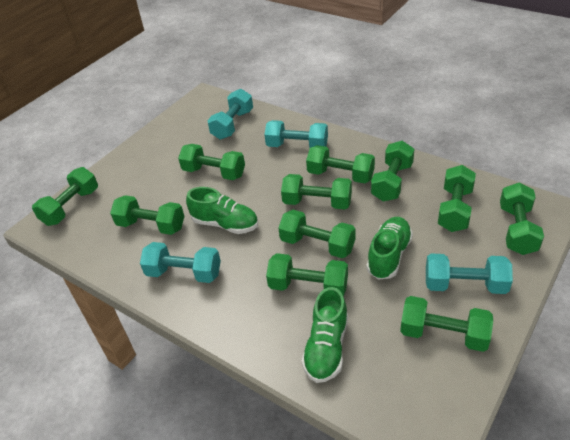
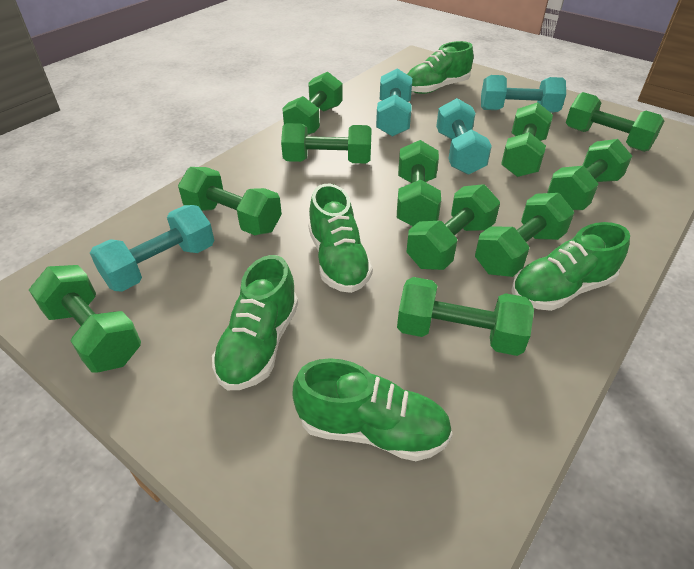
green shoe: [186,187,258,234] [302,287,348,383] [366,217,413,280] = 3 -> [212,255,298,390] [293,358,452,461] [308,184,373,293] [407,41,473,94] [511,222,630,311] = 5

